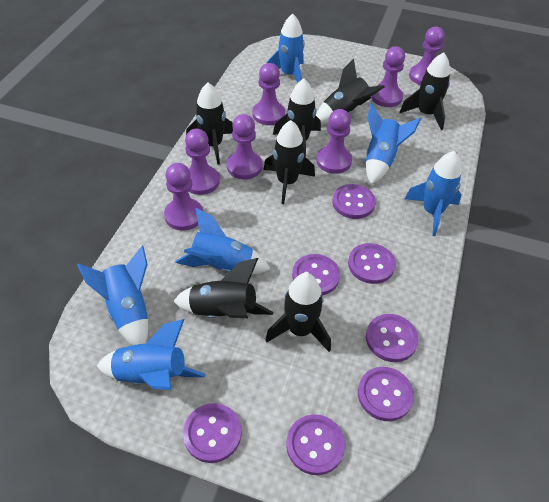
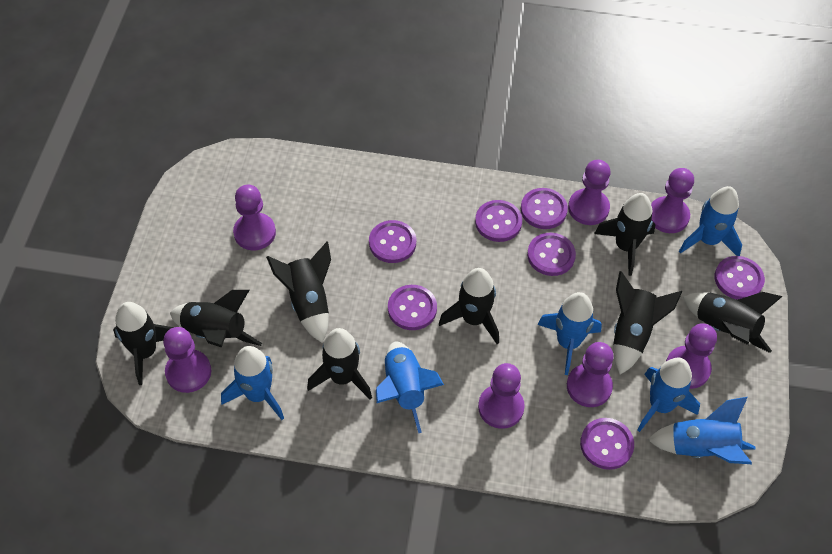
black rocket: [174,258,273,318] [186,83,233,165] [264,120,315,204] [265,273,331,352] [273,79,321,157] [316,58,385,124] [399,52,450,130] = 7 -> [113,302,173,385] [170,290,262,348] [266,241,331,343] [307,328,372,400] [439,268,499,344] [594,193,656,276] [613,271,682,374] [683,292,783,353] = 8

